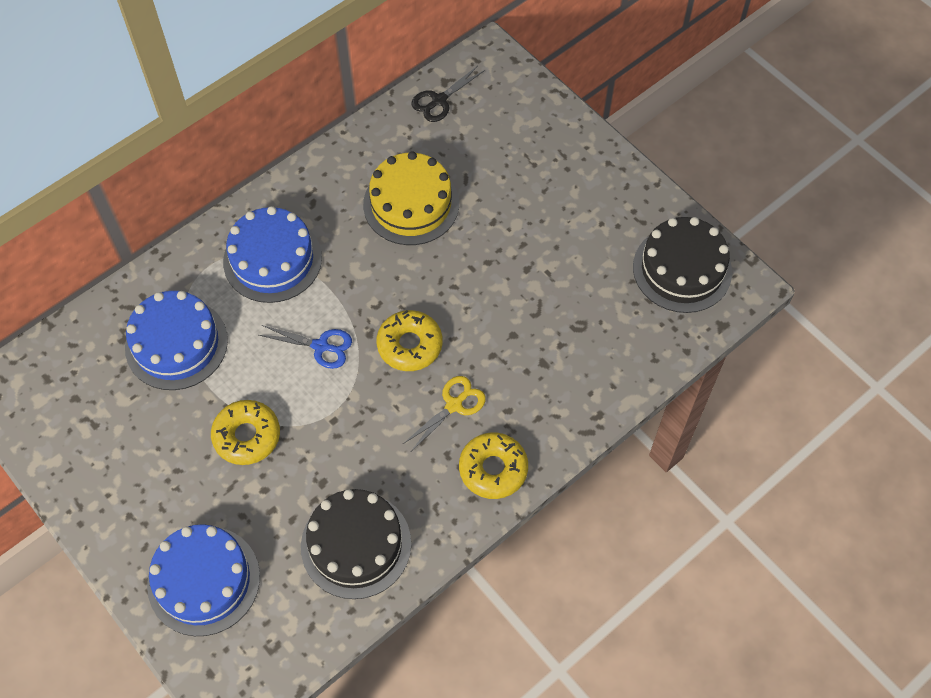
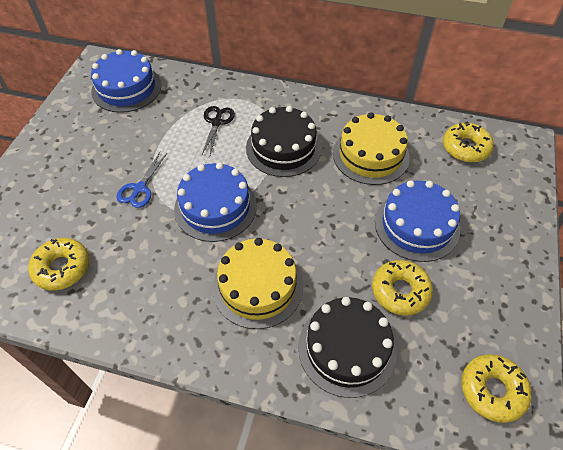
yellow cake: [363,151,459,245] = 1 -> [212,238,303,329] [333,112,410,185] = 2
yellow donut: [211,400,280,465] [376,310,443,371] [459,432,528,499] = 3 -> [28,238,89,291] [372,260,433,316] [443,121,494,163] [461,354,532,423] = 4
yellow scissors: [403,376,486,450] = 1 -> none = 0

